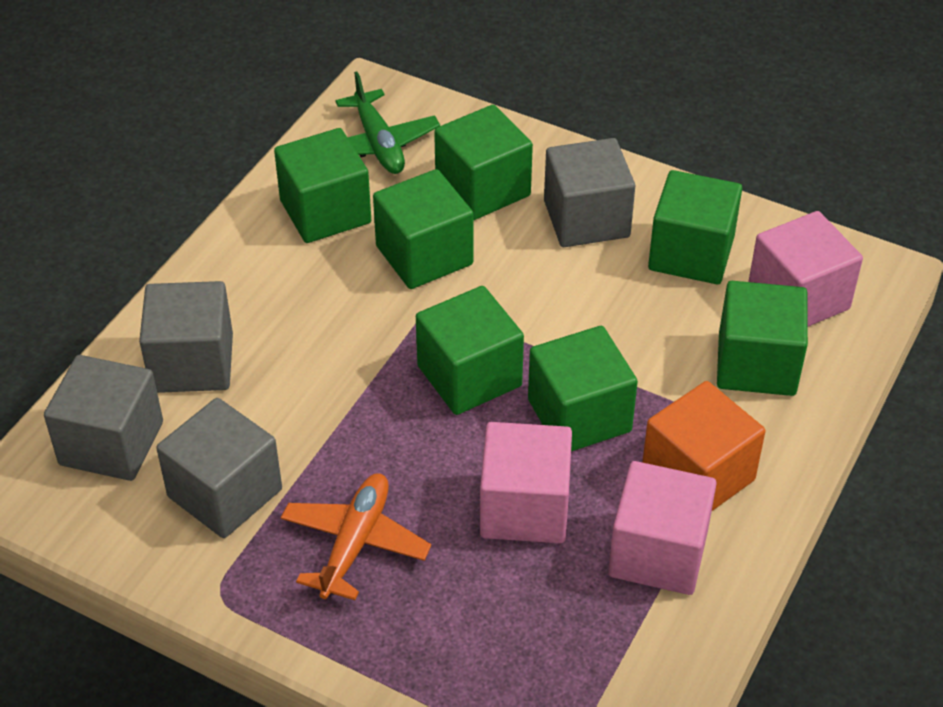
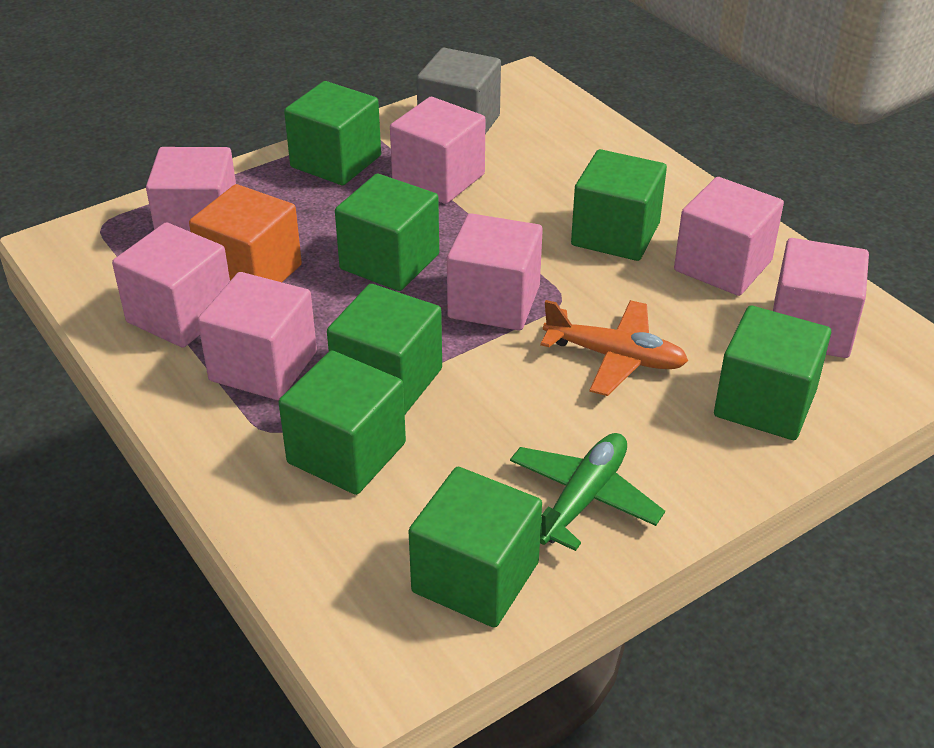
grey cube: [44,355,163,481] [139,281,233,393] [156,398,282,538] [544,138,635,247] = 4 -> [416,48,501,134] = 1
pink cube: [480,422,572,543] [608,461,717,595] [748,211,863,327] = 3 -> [112,222,230,348] [146,147,236,231] [198,272,317,400] [390,97,485,204] [447,213,543,331] [674,177,784,296] [773,238,869,358] = 7

